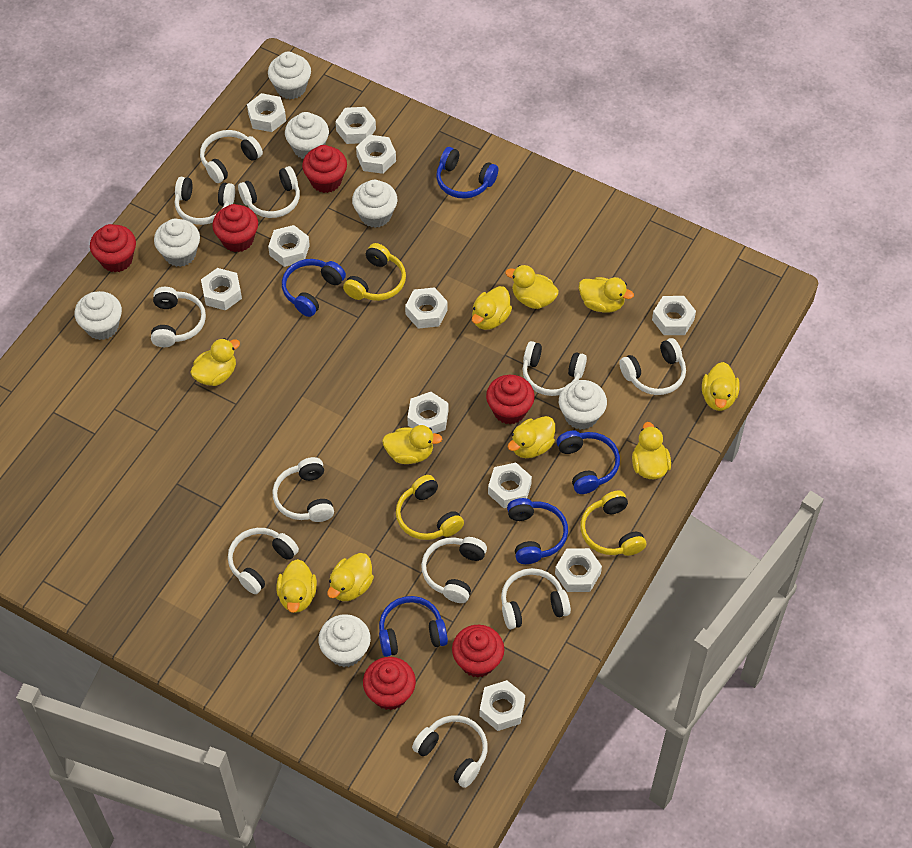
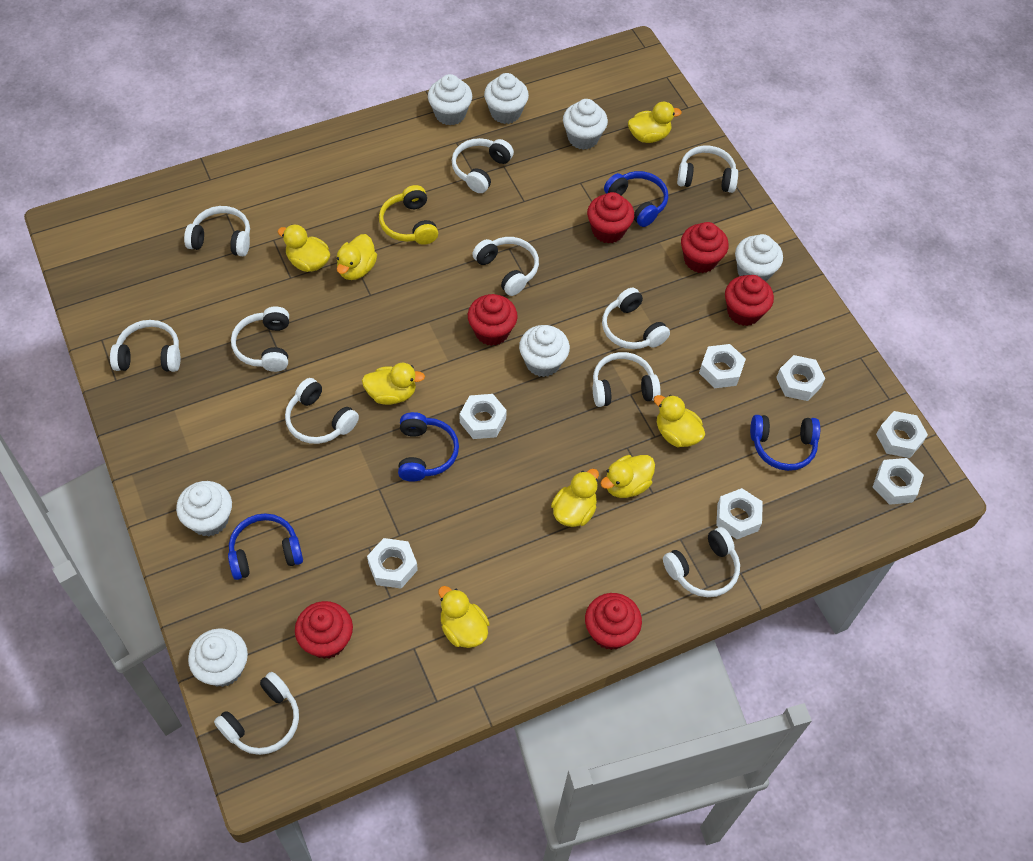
blue headphones: [282,259,346,317] [379,596,448,657] [436,147,498,199] [507,498,568,564] [557,430,620,494] = 5 -> [228,514,303,580] [398,412,459,482] [604,171,668,227] [750,415,820,471] = 4
white nut: [201,268,242,311] [247,93,286,132] [268,225,310,267] [335,107,376,144] [356,135,396,174] [405,287,448,329] [407,392,448,434] [480,680,525,731] [488,463,532,508] [555,548,602,592] [652,296,696,335] = 11 -> [367,538,418,589] [460,394,507,439] [699,344,746,388] [716,488,763,539] [776,355,825,401] [873,458,924,505] [876,411,928,458] = 7
yellow duck: [190,338,240,386] [277,559,317,613] [327,553,374,601] [382,425,442,464] [472,286,512,330] [505,265,559,309] [508,416,555,458] [579,277,634,313] [632,422,671,479] [702,362,740,411] = 10 -> [277,224,330,272] [337,234,377,280] [362,363,425,405] [438,586,490,648] [551,469,599,527] [600,455,655,498] [628,102,682,143] [654,395,705,447] = 8
yellow headphones: [343,243,406,301] [396,475,464,540] [580,490,646,556] = 3 -> [379,185,438,245] = 1

